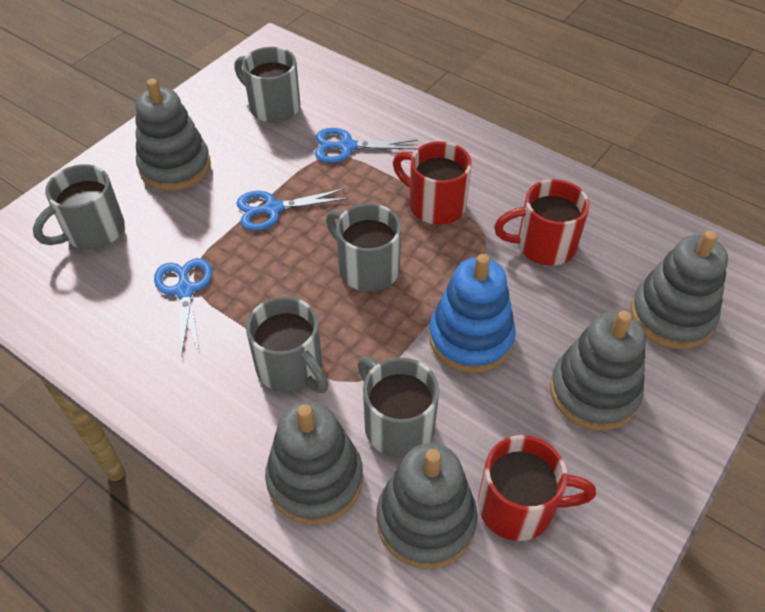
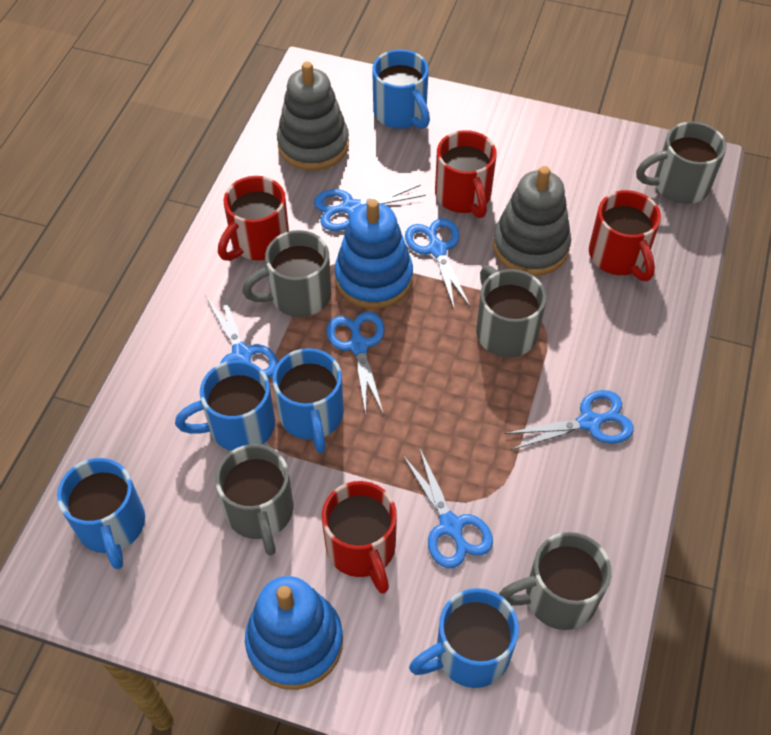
blue mug: none = 0 -> [57,458,145,569] [175,360,275,451] [272,348,344,453] [372,49,430,129] [409,588,519,688] = 5
blue scissors: [154,258,212,356] [236,189,349,231] [315,128,418,163] = 3 -> [206,290,278,378] [314,185,426,231] [326,312,384,415] [403,447,493,568] [405,218,471,311] [505,390,634,450] = 6
blue stacking toy: [429,254,516,373] = 1 -> [245,576,343,690] [334,199,413,309] = 2
grey stacking toy: [135,79,211,191] [265,401,363,525] [377,443,478,569] [550,311,646,431] [630,231,728,349] = 5 -> [277,61,349,171] [493,166,571,276] = 2
red mug: [393,141,472,225] [478,435,596,541] [494,179,590,266] = 3 -> [218,176,289,261] [322,481,397,594] [435,130,497,218] [589,190,661,281] = 4

